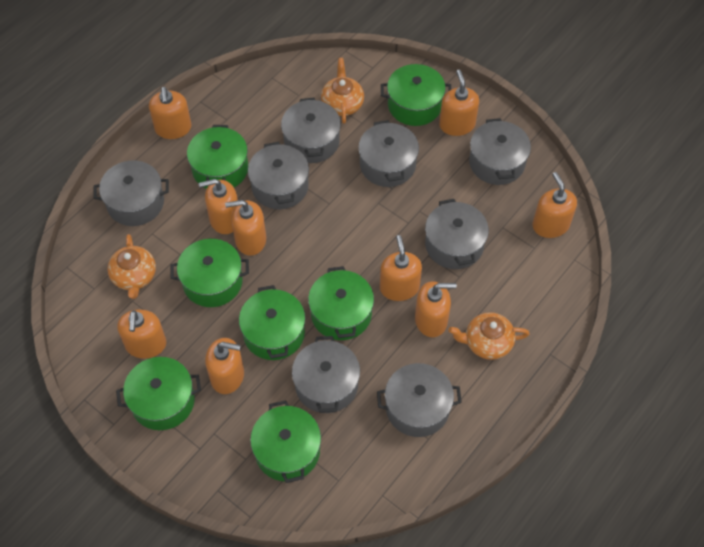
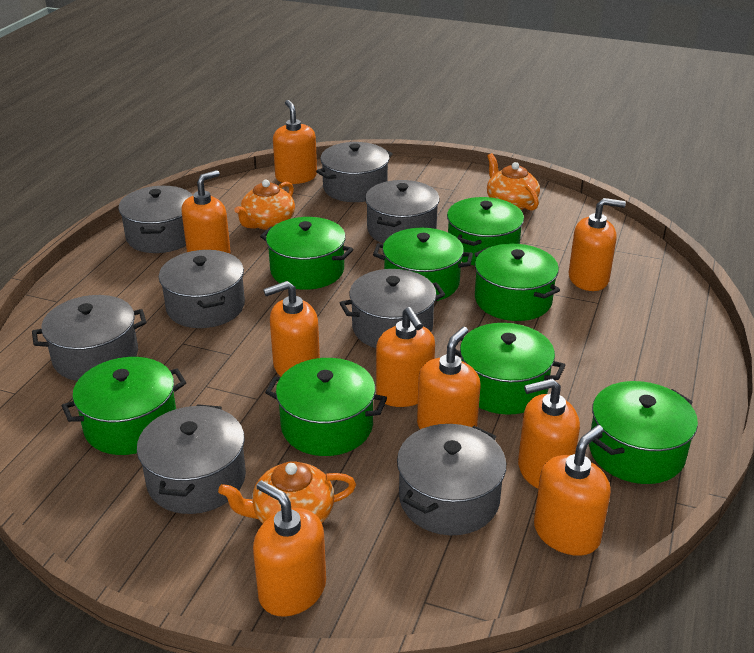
green pot: [116,357,201,430] [170,239,249,307] [187,125,248,189] [239,285,305,360] [250,400,321,483] [308,266,374,340] [381,64,451,126] = 7 -> [62,357,186,455] [260,217,353,290] [265,358,387,456] [373,228,473,301] [447,197,524,266] [455,323,566,415] [475,244,560,321] [589,381,698,484] = 8

